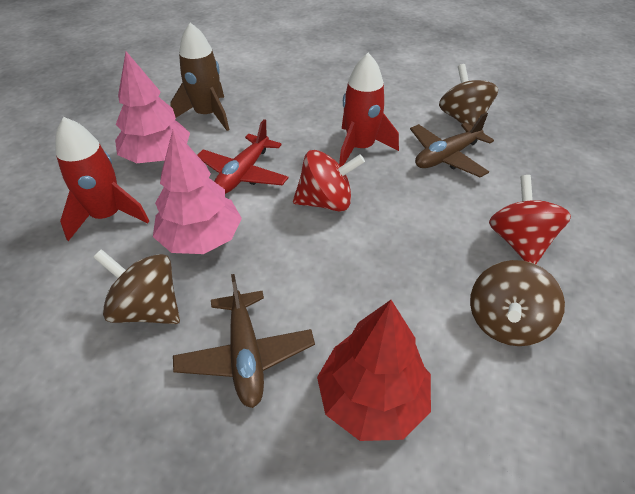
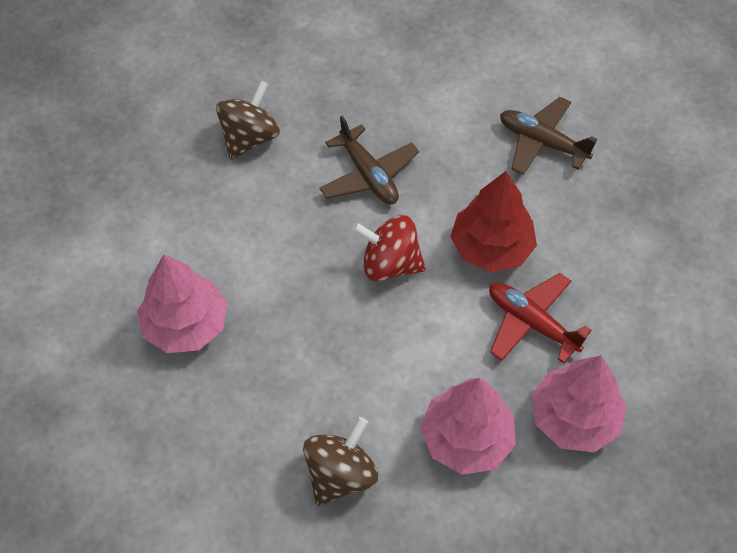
brown rocket: [170,23,229,131] = 1 -> none = 0
brown spinning top: [93,249,180,324] [439,64,498,126] [470,260,565,346] = 3 -> [216,80,280,160] [303,417,378,506] = 2
pink tree: [115,51,190,163] [153,129,242,254] = 2 -> [137,254,227,353] [420,378,516,475] [532,356,627,452] = 3
red rocket: [55,117,149,241] [339,53,399,166] = 2 -> none = 0
red spinning top: [293,150,365,212] [489,175,571,264] = 2 -> [352,215,426,281] = 1

